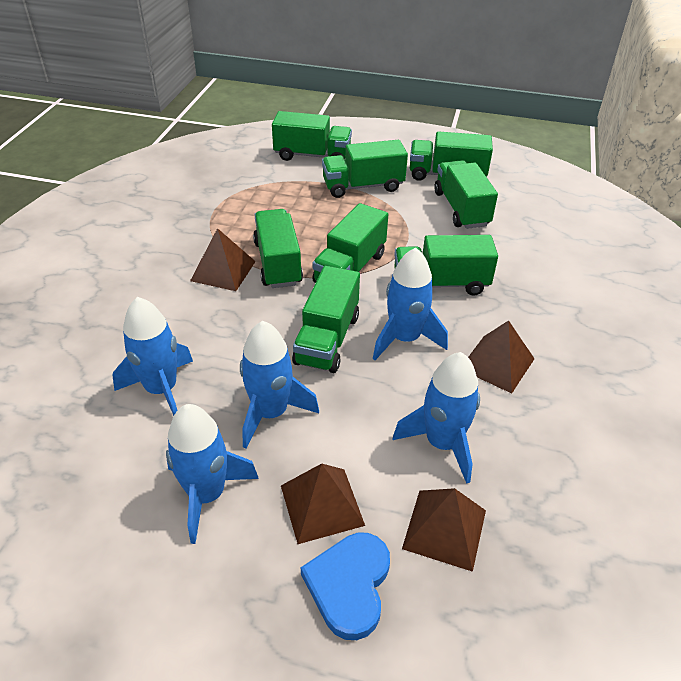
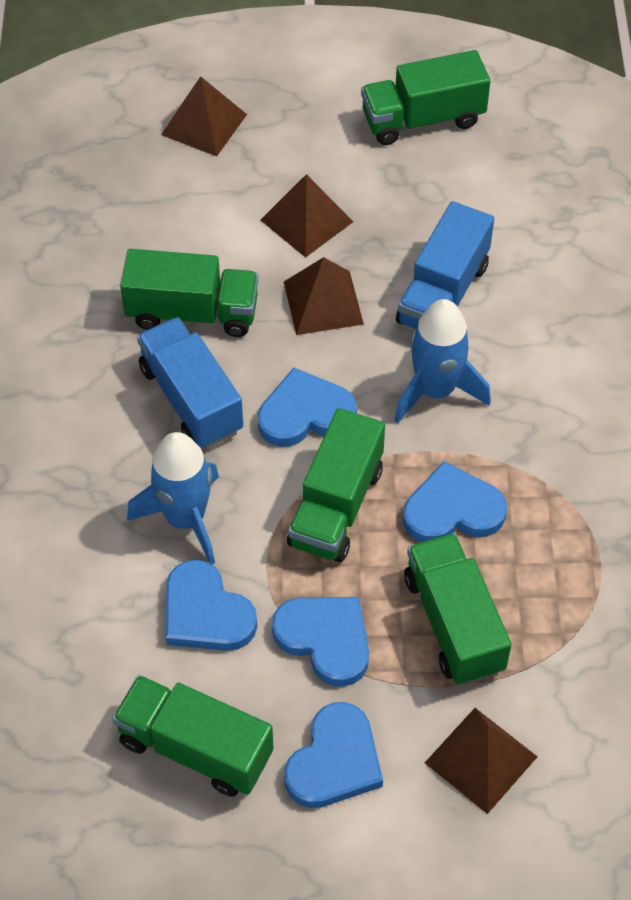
blue heart: [301,532,390,640] = 1 -> [166,560,257,651] [258,368,357,447] [272,597,369,687] [284,702,383,808] [403,461,507,542] = 5
blue rocket: [112,297,193,416] [166,404,259,544] [240,321,319,449] [373,247,448,360] [393,352,480,484] = 5 -> [127,432,219,564] [394,299,491,424] = 2
blue truck: none = 0 -> [137,317,243,449] [396,201,494,329] = 2
green truck: [253,209,303,288] [272,111,352,161] [292,266,360,373] [312,203,388,283] [322,140,408,198] [394,235,498,296] [410,131,493,181] [434,160,498,229] = 8 -> [112,675,274,797] [120,249,258,337] [287,408,385,562] [361,50,491,145] [404,533,512,685] = 5

